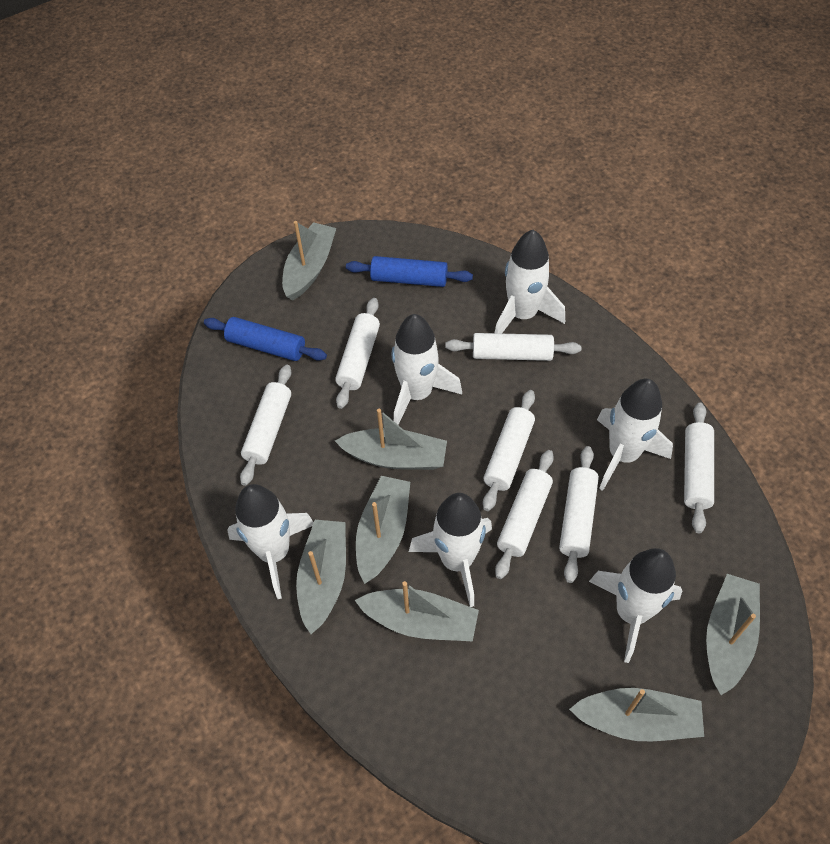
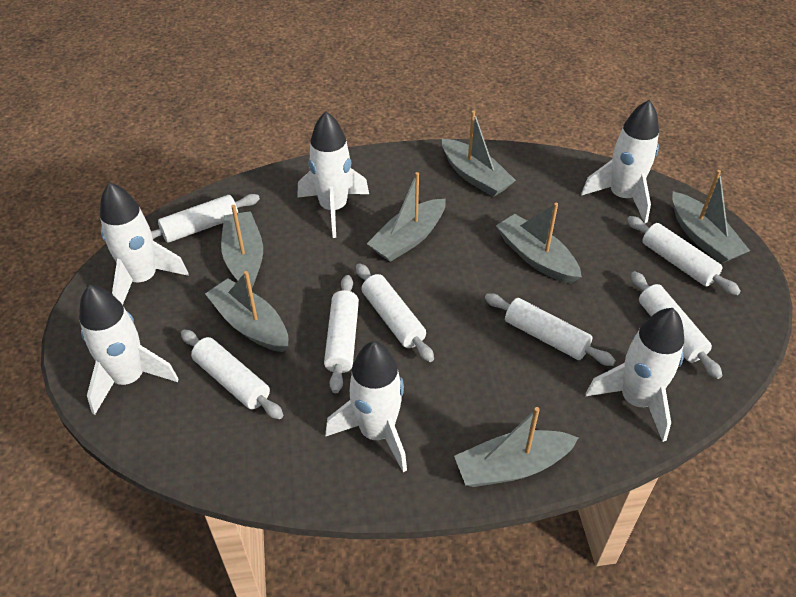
blue rolling pin: [204,317,327,361] [346,256,473,287] = 2 -> none = 0

